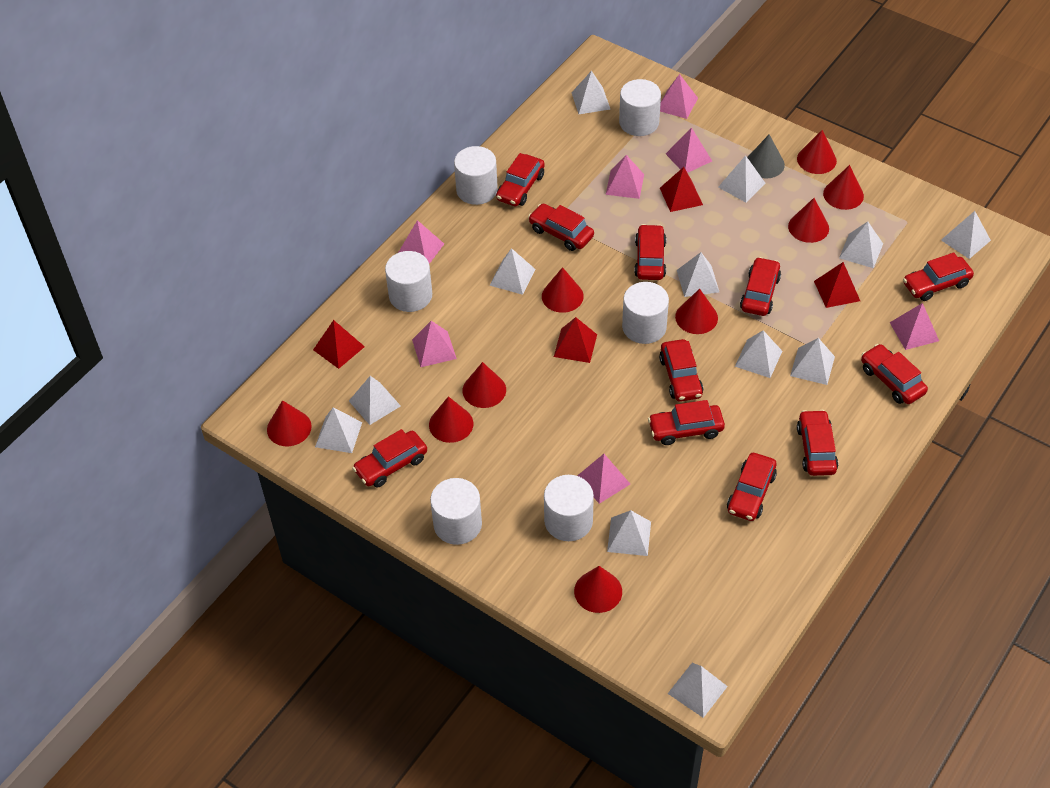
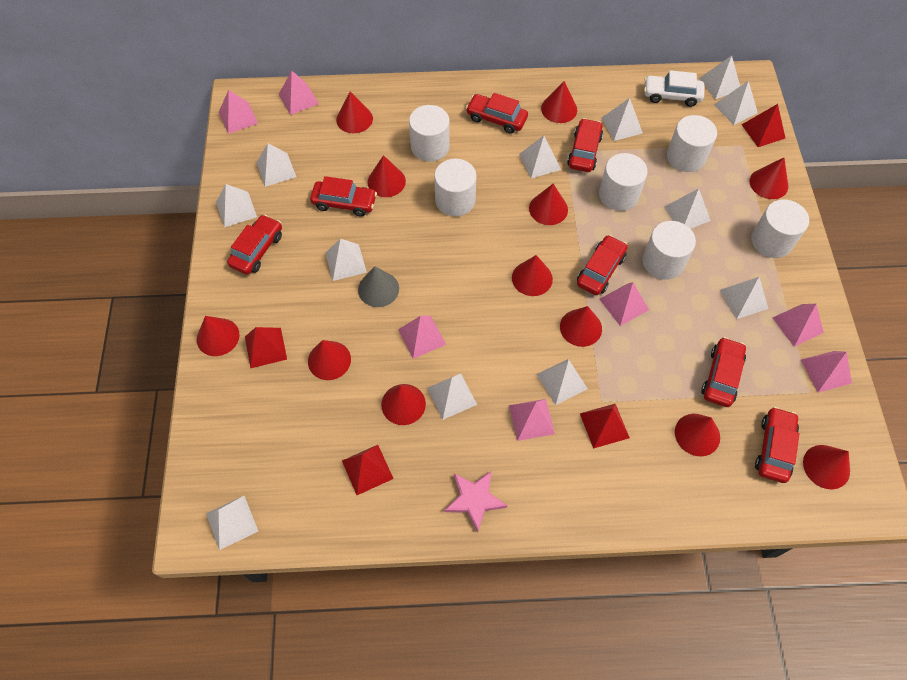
pink star: none = 0 -> [444,471,507,533] = 1
red car: [352,429,427,488] [496,153,545,206] [528,204,594,251] [634,224,666,280] [648,400,725,445] [659,339,703,402] [727,453,777,521] [740,257,781,316] [797,410,838,476] [861,344,928,404] [903,252,974,301] = 11 -> [227,214,282,275] [310,176,377,217] [466,93,528,134] [567,118,603,172] [577,235,628,295] [701,337,746,407] [755,407,800,483] = 7
red cone: [267,400,312,446] [429,396,473,443] [463,362,506,408] [542,267,584,313] [574,566,622,613] [675,289,718,334] [788,198,829,243] [797,130,837,174] [823,165,864,210] = 9 -> [197,316,240,356] [308,340,351,380] [336,91,373,133] [368,155,406,197] [381,384,426,425] [512,255,553,296] [529,184,568,225] [541,81,577,123] [560,306,602,347] [675,414,720,456] [750,158,788,199] [803,445,850,489] = 12
white car: none = 0 -> [644,70,704,107] = 1

